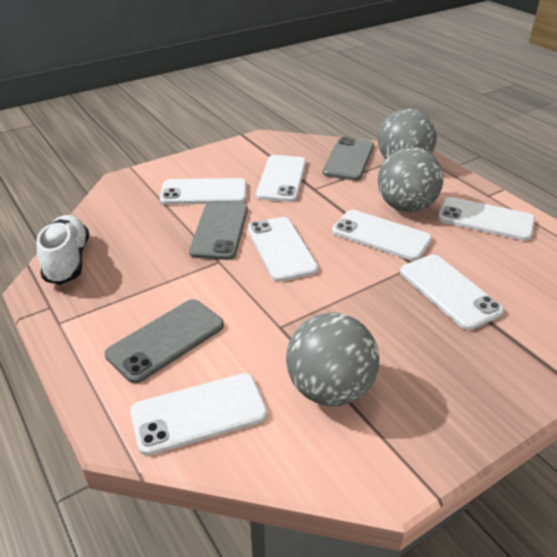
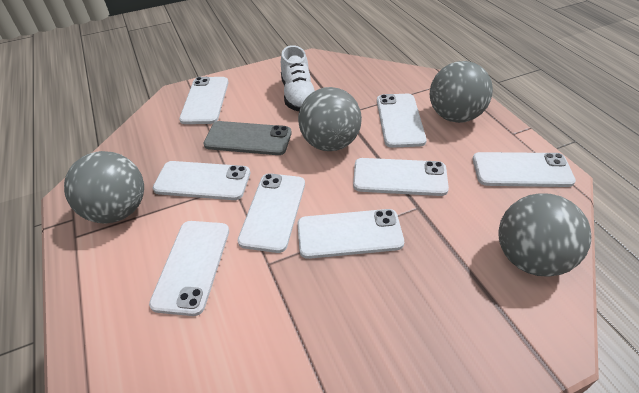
grey ball: [286,313,379,406] [378,109,437,159] [378,147,444,212] = 3 -> [64,151,144,224] [298,87,362,151] [430,61,493,123] [498,193,591,277] = 4
grey phone: [105,299,224,383] [189,201,248,260] [323,137,374,181] = 3 -> [203,121,292,155] = 1
white phone: [130,373,268,456] [160,178,247,204] [247,217,318,282] [256,155,306,202] [332,210,432,261] [400,254,504,330] [438,197,535,241] = 7 -> [149,221,229,316] [153,161,250,200] [179,77,228,124] [238,173,305,253] [297,209,404,259] [353,158,449,196] [377,94,427,148] [473,152,576,187] = 8

